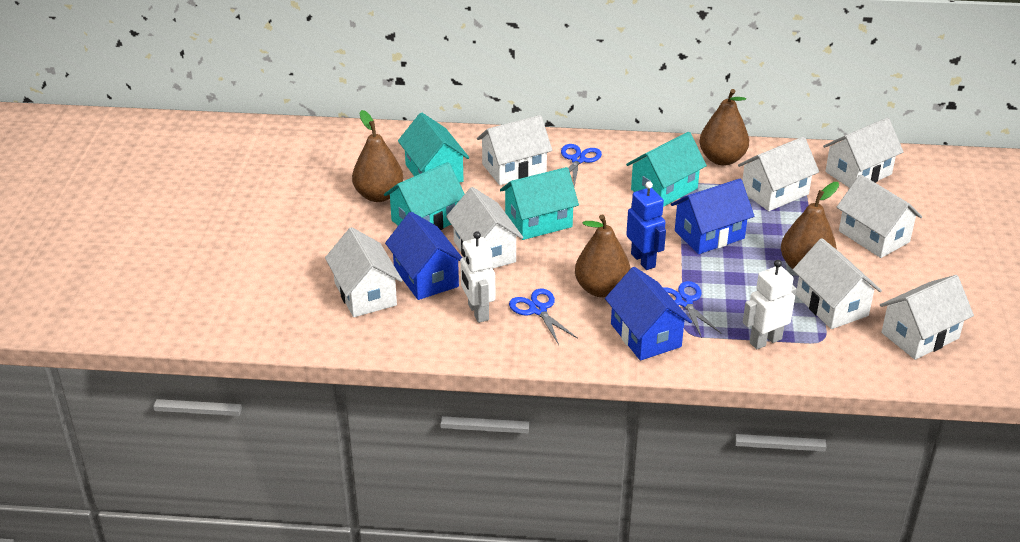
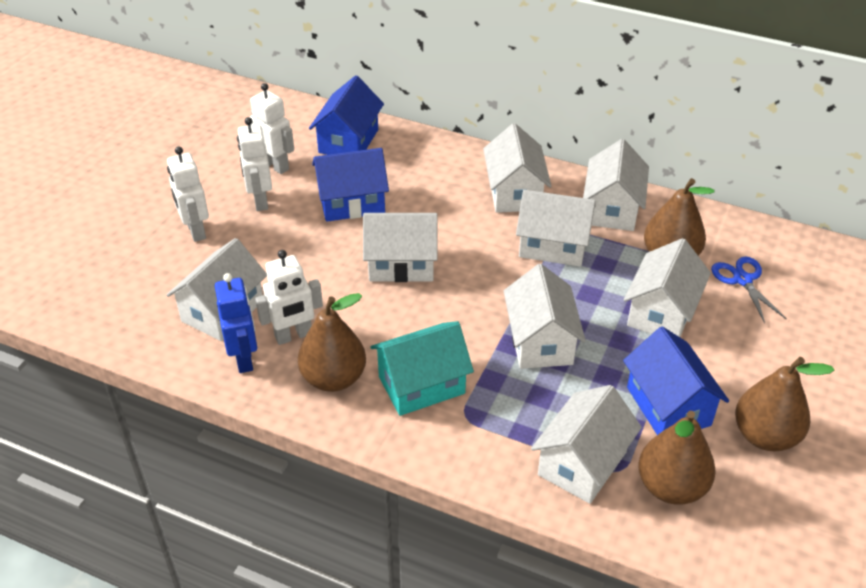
blue scissors: [509,289,578,345] [561,144,602,187] [663,281,721,338] = 3 -> [711,257,786,323] = 1
turquoise house: [384,162,464,230] [398,113,469,183] [500,167,579,240] [626,132,707,207] = 4 -> [370,321,474,416] = 1
white robot: [460,231,495,323] [743,260,797,349] = 2 -> [167,146,209,242] [237,117,272,211] [250,83,294,174] [255,250,323,345] = 4

